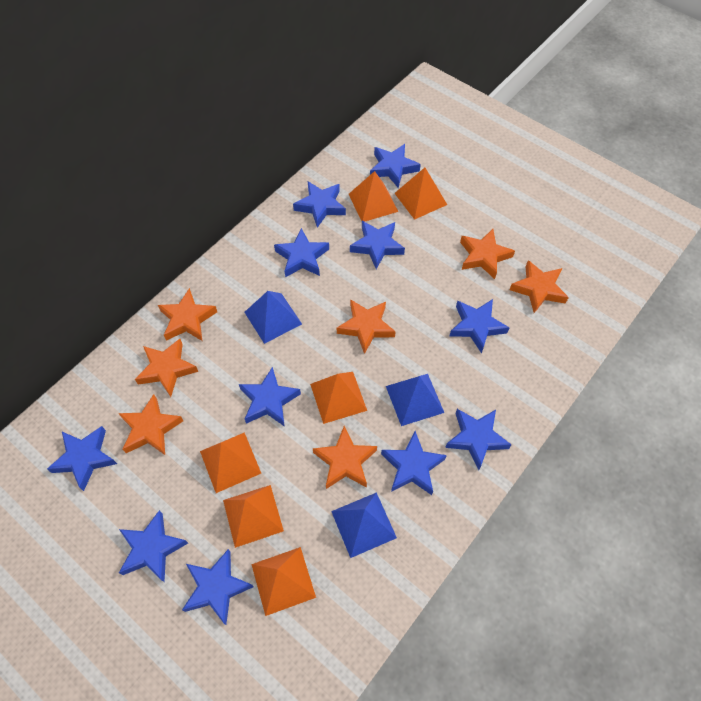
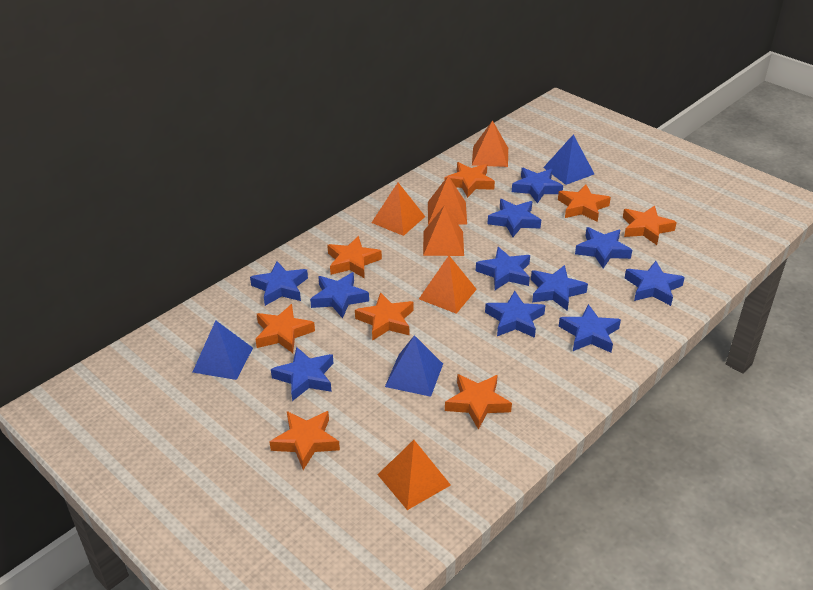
orange star: [118,394,183,455] [135,339,198,397] [158,288,217,341] [312,426,377,489] [337,299,396,354] [460,229,515,279] [509,260,569,313] = 7 -> [255,304,315,353] [270,411,340,470] [327,236,382,279] [355,292,413,341] [444,162,495,198] [445,374,512,430] [558,185,611,222] [623,205,677,245] = 8

